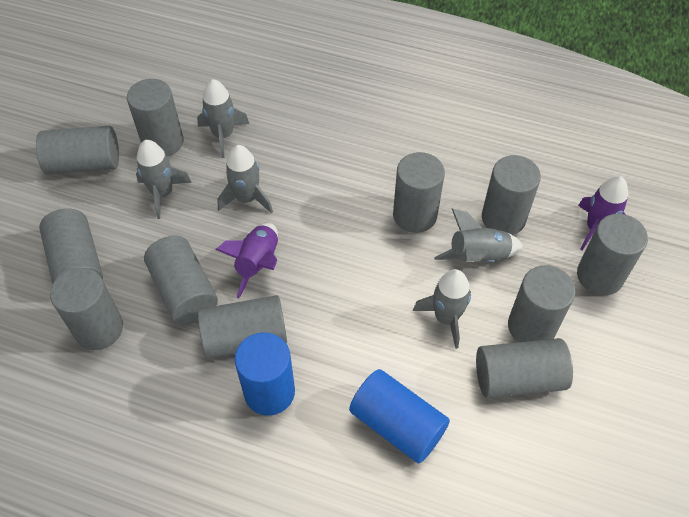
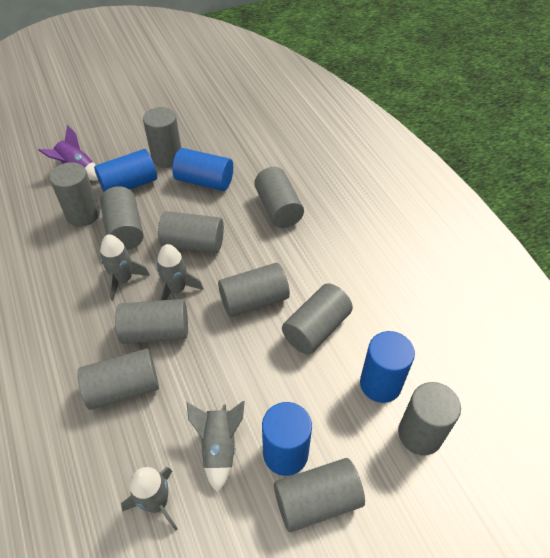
blue cylinder: [235,332,295,416] [349,369,450,463] = 2 -> [94,149,157,192] [172,148,233,191] [262,402,312,476] [360,331,415,403] = 4
grey rocket: [136,140,192,219] [197,79,249,158] [218,145,273,213] [413,269,471,349] [434,209,523,262] = 5 -> [100,235,150,301] [121,467,178,531] [156,244,203,301] [187,401,245,493] = 4
purple rocket: [216,223,278,298] [578,176,628,251] = 2 -> [38,125,98,181] = 1

